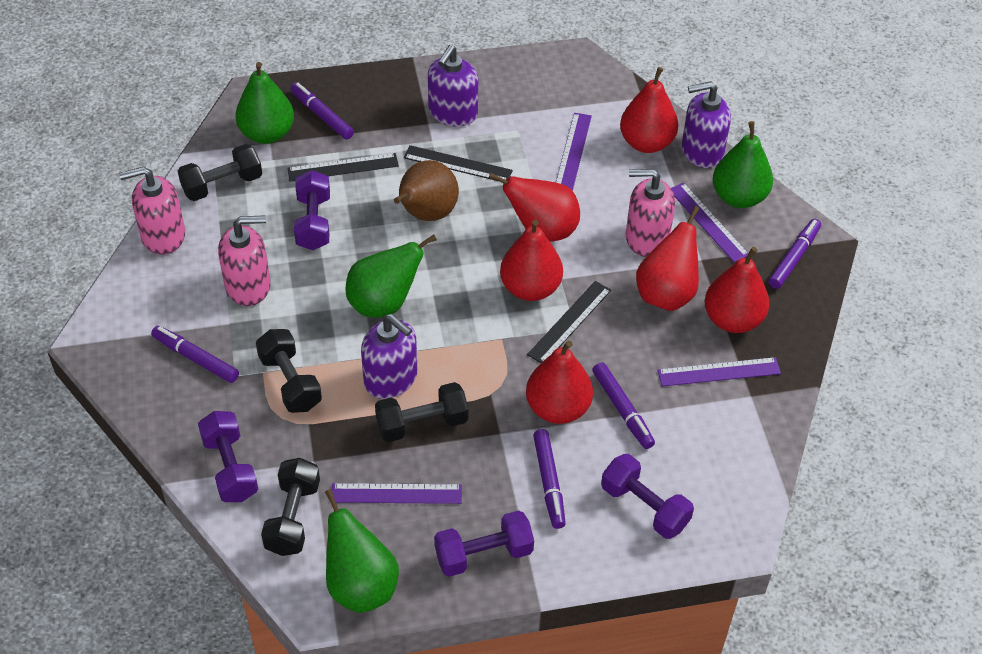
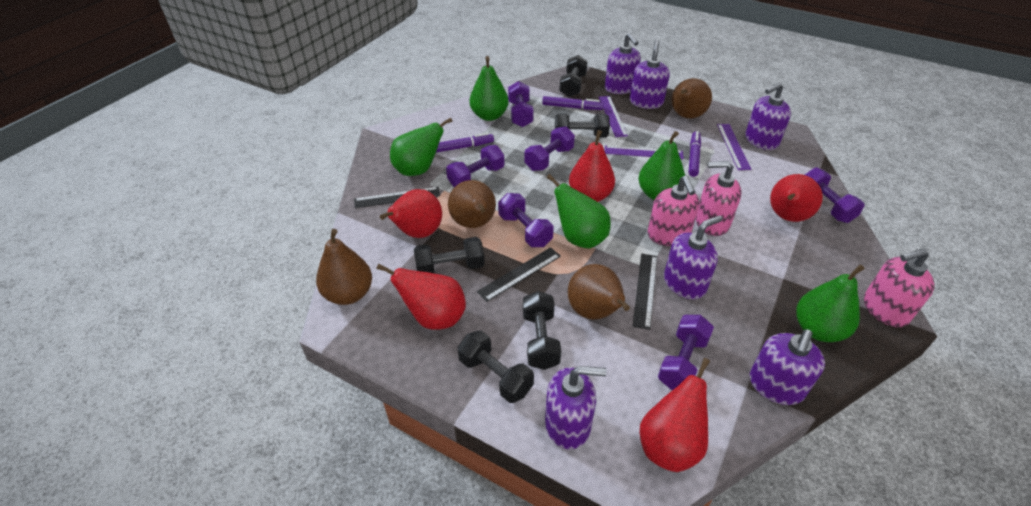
black dumbbell: [178,144,262,201] [256,329,322,413] [261,458,320,556] [375,382,469,442] = 4 -> [414,237,485,273] [457,331,534,403] [523,291,561,370] [555,114,610,137] [559,55,588,97] = 5
brown pear: [394,160,459,221] = 1 -> [316,229,372,305] [448,180,496,228] [568,264,630,319] [671,78,712,119] = 4
green pear: [235,62,294,144] [325,489,399,613] [345,234,437,317] [713,121,773,208] = 4 -> [390,118,453,176] [470,56,509,121] [546,174,611,248] [639,131,685,200] [796,264,865,342] = 5
purple dumbbell: [198,411,258,502] [294,170,330,250] [434,511,534,577] [601,454,694,539] = 4 -> [446,145,504,187] [498,193,554,247] [508,81,534,127] [524,126,575,171] [658,315,714,390] [804,168,865,223] = 6
purple marker: [151,326,239,383] [291,83,354,140] [533,429,566,529] [592,362,655,449] [769,219,821,289] = 5 -> [436,133,494,153] [542,96,603,110] [689,131,701,177] = 3
purple ruler: [332,483,462,504] [556,113,592,191] [657,357,781,387] [671,183,748,262] = 4 -> [599,96,628,137] [605,145,684,159] [717,124,751,170] = 3
purple soap dispenser: [361,314,417,399] [428,45,478,126] [682,81,731,168] = 3 -> [545,366,607,450] [605,33,641,94] [630,40,670,109] [664,215,722,299] [745,83,791,150] [750,329,825,405] = 6
red pear: [489,173,580,241] [500,219,563,301] [526,341,593,424] [620,67,678,153] [636,206,700,311] [705,247,769,333] = 6 -> [376,264,466,330] [380,189,442,238] [569,130,615,202] [640,358,710,472] [770,174,823,222] = 5

